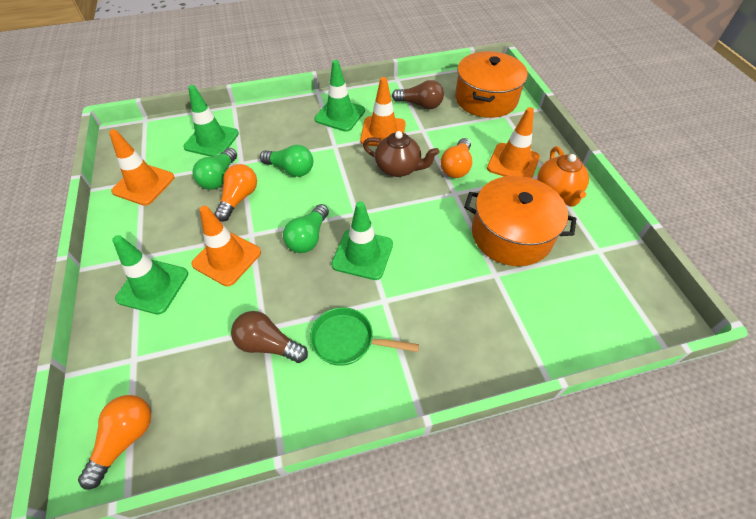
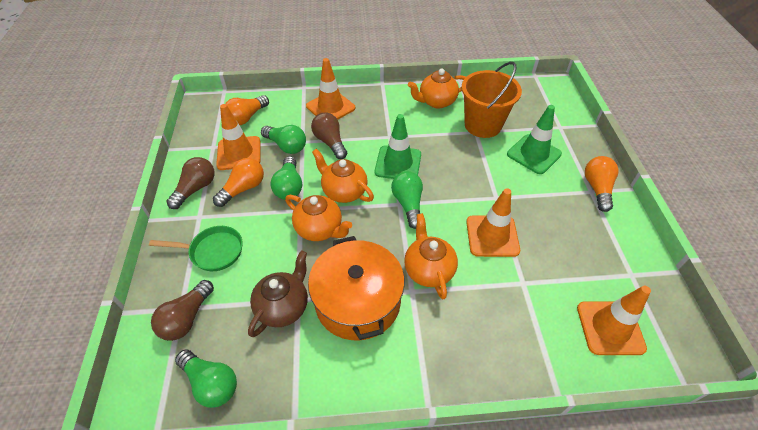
brown light bulb: [231,311,308,363] [392,80,444,109] = 2 -> [151,280,214,341] [166,157,215,209] [311,112,347,159] = 3
green light bulb: [192,148,237,190] [260,145,313,177] [283,204,329,253] = 3 -> [175,350,237,408] [261,125,306,154] [270,156,302,200] [391,171,423,229] = 4
green traffic cone: [112,235,188,315] [183,85,239,157] [314,60,365,132] [331,201,393,280] = 4 -> [375,114,421,179] [507,105,562,174] = 2
orange bucket: none = 0 -> [462,62,522,138] = 1
orange pot: [455,51,528,118] [464,176,576,266] = 2 -> [308,236,405,340] = 1
orange teapot: [537,146,589,206] = 1 -> [285,195,352,241] [312,149,374,203] [404,213,458,299] [408,69,466,109] = 4

